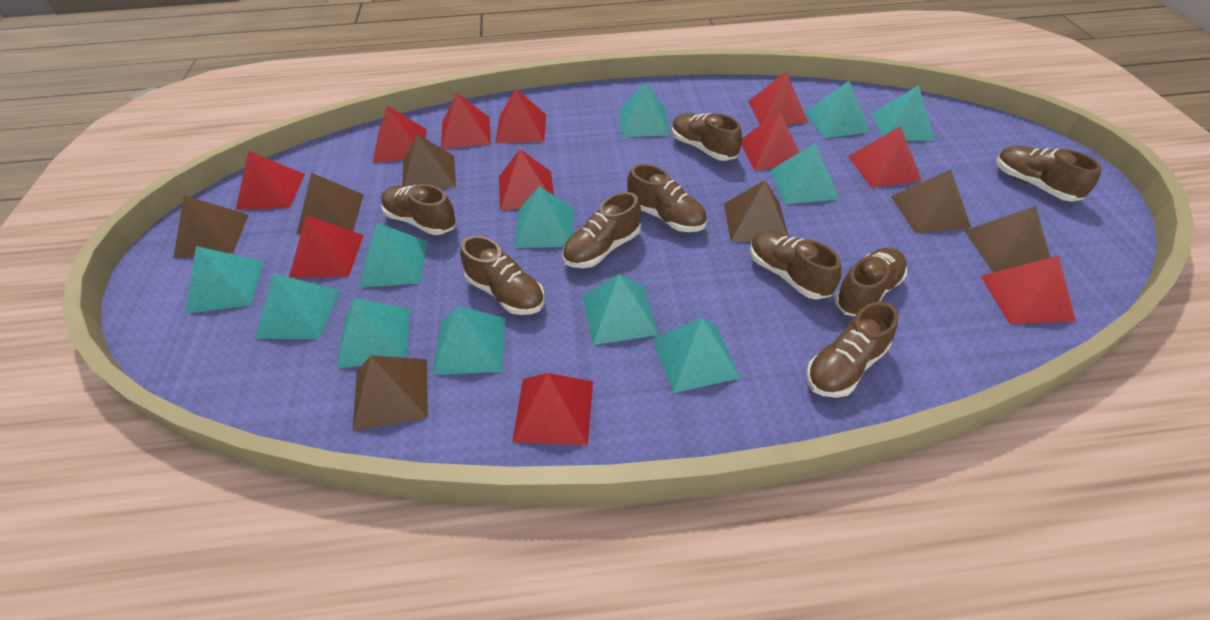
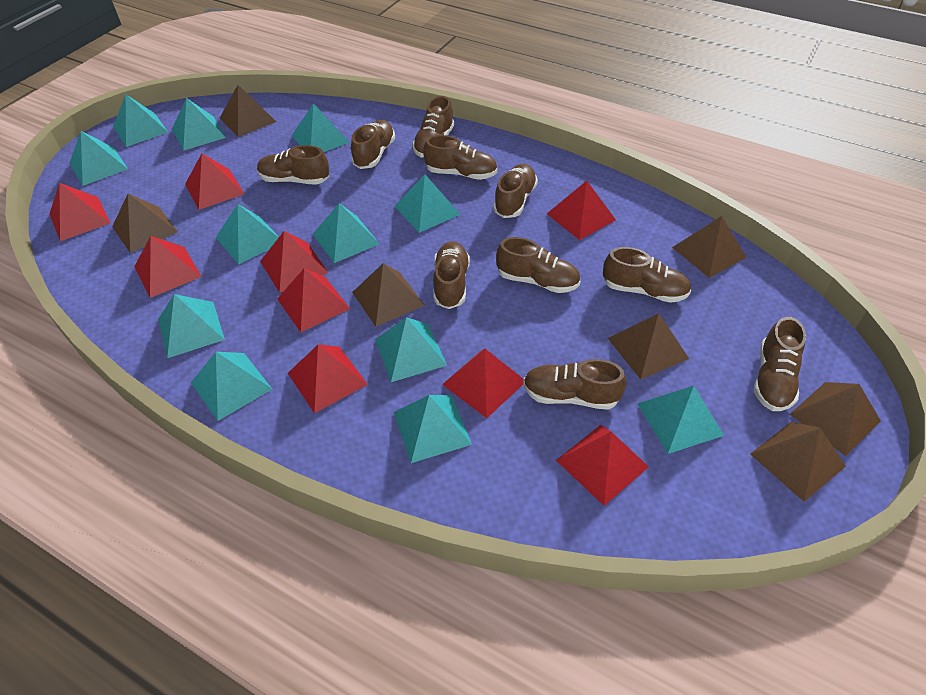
brown shoe: [381,184,457,235] [460,235,545,315] [562,192,641,268] [627,164,707,232] [672,113,742,161] [750,231,841,300] [806,302,898,398] [834,247,907,316] [996,146,1102,201] = 9 -> [257,145,329,185] [351,120,395,169] [412,96,454,157] [423,135,497,180] [433,241,470,309] [493,164,538,218] [496,237,580,293] [523,359,627,410] [603,247,691,303] [754,317,806,411] = 10
red pyramid: [235,151,305,210] [289,215,364,278] [373,105,427,163] [441,93,491,149] [495,88,546,143] [499,149,554,210] [512,373,593,445] [741,111,799,170] [748,72,808,125] [848,126,922,188] [981,256,1076,324] = 11 -> [50,183,110,241] [134,236,202,298] [185,153,244,210] [260,231,328,293] [277,268,350,332] [288,344,368,413] [442,349,523,418] [547,181,616,240] [556,425,649,506] = 9

